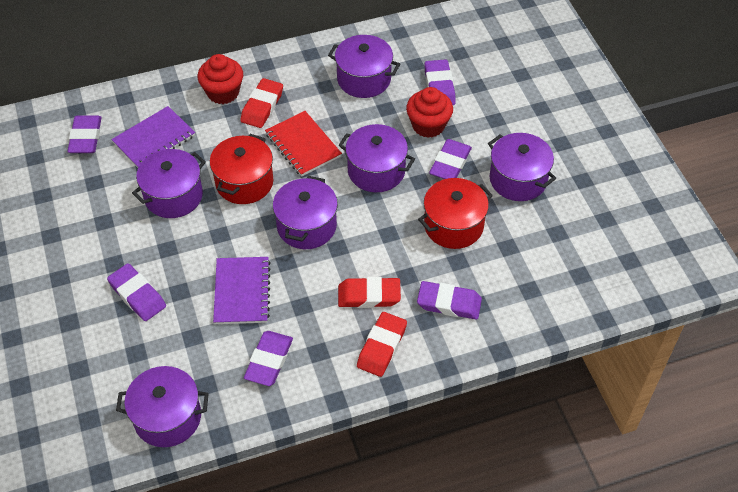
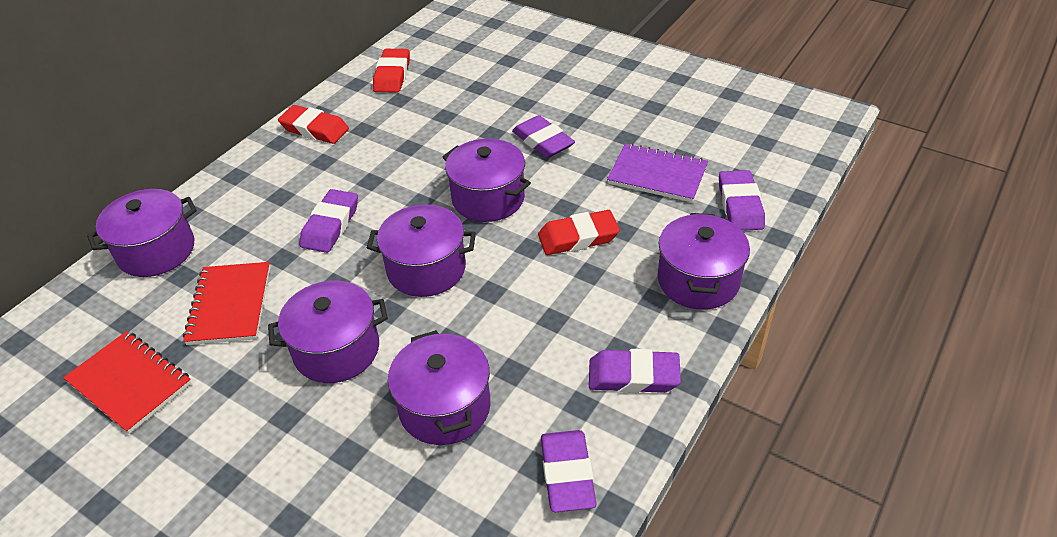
purple eraser: [67,115,102,153] [107,263,166,321] [244,331,293,386] [417,281,482,319] [425,59,456,105] [429,139,472,179] = 6 -> [300,189,358,253] [512,115,575,158] [541,430,597,512] [589,349,681,393] [719,170,765,231] = 5
purple notebook: [111,106,195,168] [213,257,271,324] = 2 -> [607,143,708,202] = 1
red cupcake: [198,54,243,104] [406,87,453,138] = 2 -> none = 0
red notebook: [265,111,342,177] = 1 -> [63,331,192,434] [183,262,270,345] = 2
red pot: [210,134,273,204] [418,178,493,249] = 2 -> none = 0

